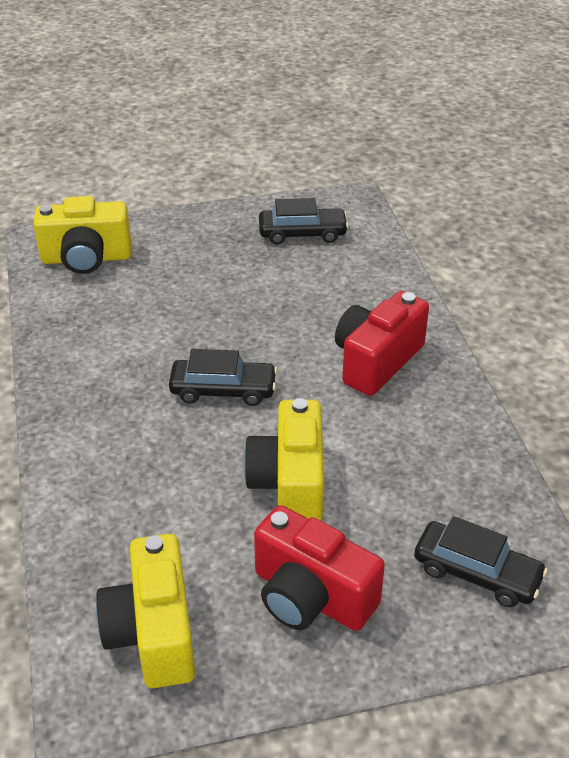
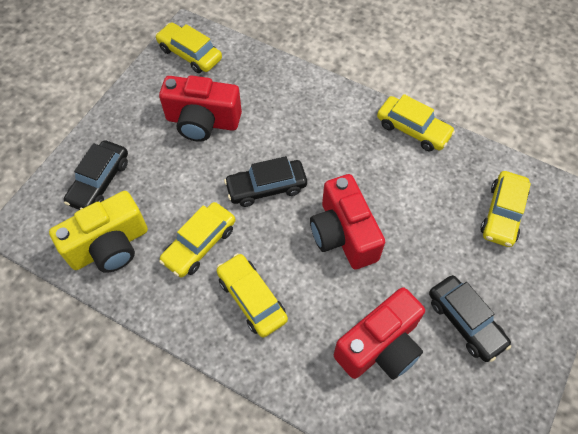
red camera: [254,505,385,631] [335,291,429,396] = 2 -> [159,75,242,142] [310,174,385,270] [334,287,425,380] = 3
yellow camera: [33,196,131,274] [96,534,195,688] [243,398,324,521] = 3 -> [49,191,148,273] = 1
yellow car: none = 0 -> [155,22,222,73] [159,202,235,277] [217,253,288,337] [377,94,455,151] [480,171,531,247] = 5

